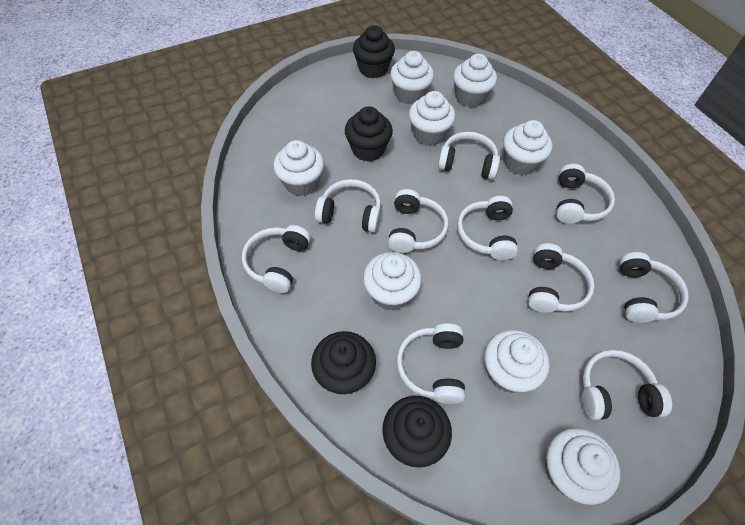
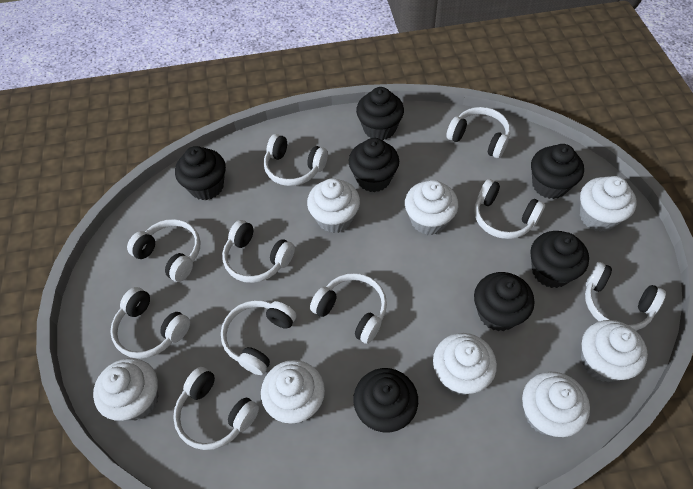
black cupcake: [311,331,376,395] [345,106,393,162] [353,25,395,78] [382,396,452,468] = 4 -> [175,146,226,200] [349,138,399,192] [353,368,418,432] [356,87,404,140] [474,272,534,331] [530,231,589,288] [531,144,584,199] = 7

